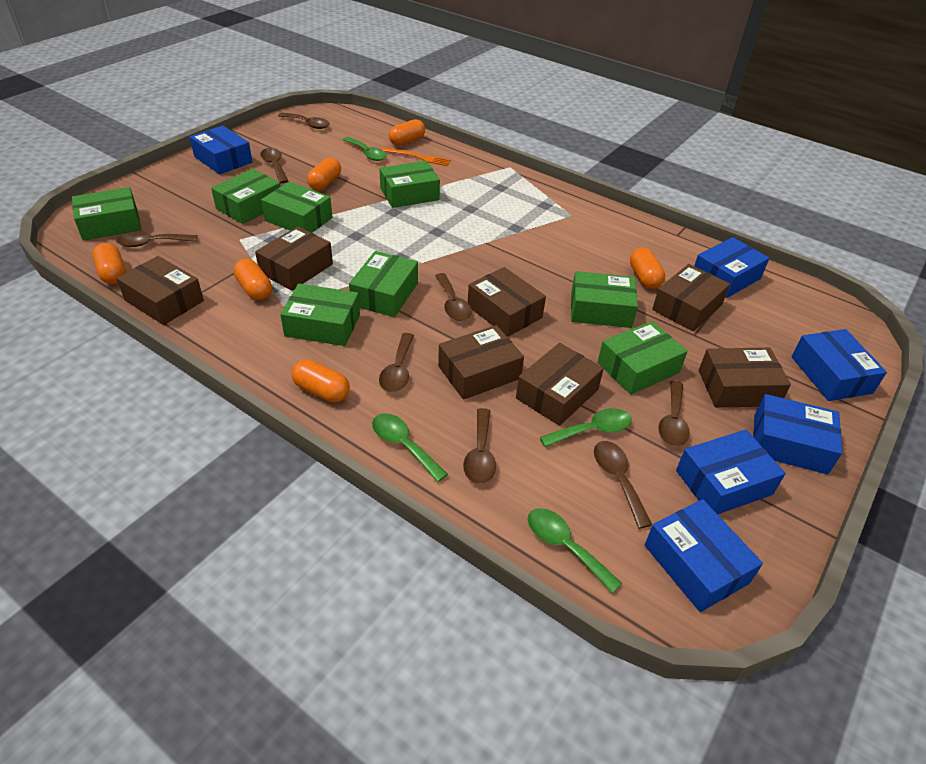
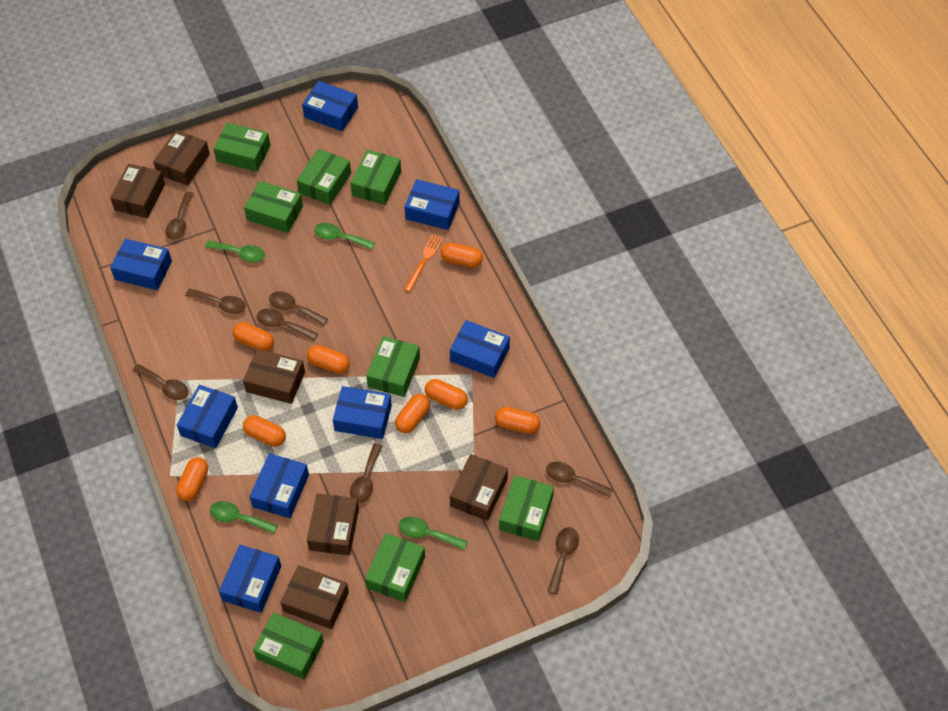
blue box: [189,126,252,174] [645,499,763,612] [676,430,786,514] [694,237,769,298] [753,394,842,475] [792,329,887,401] = 6 -> [110,239,172,290] [177,385,238,448] [219,545,281,613] [249,453,309,518] [302,81,358,131] [333,386,392,439] [405,179,460,230] [450,320,510,378] = 8
brown box: [116,256,204,325] [255,226,333,291] [438,325,524,400] [468,267,546,337] [516,343,604,426] [652,264,730,331] [699,348,791,408] = 7 -> [110,164,165,218] [153,130,210,186] [243,349,305,404] [280,565,349,629] [307,493,359,555] [450,454,508,521] = 6
orange capsule: [92,243,126,285] [233,259,272,300] [292,360,350,403] [307,158,341,190] [389,119,425,146] [630,248,665,289] = 6 -> [176,457,208,501] [233,322,274,351] [243,415,286,447] [307,345,350,374] [395,394,430,433] [425,379,468,410] [441,243,483,268] [495,407,540,434] = 8

